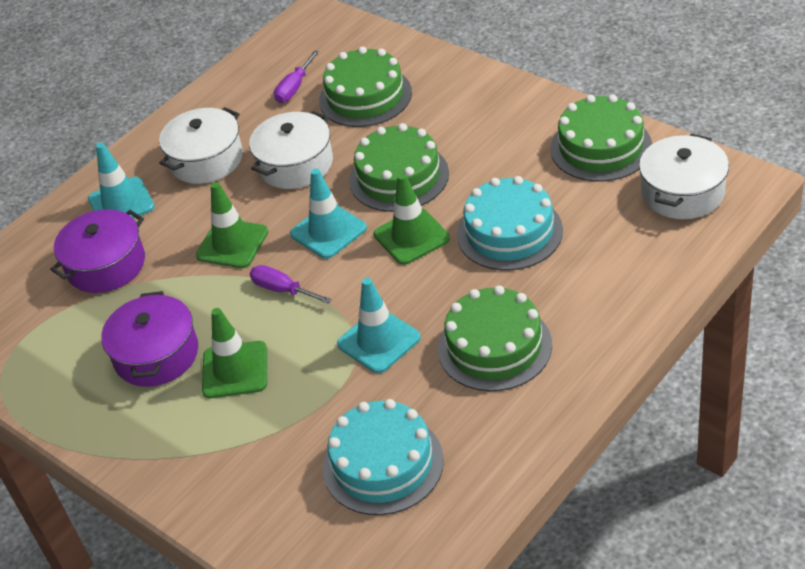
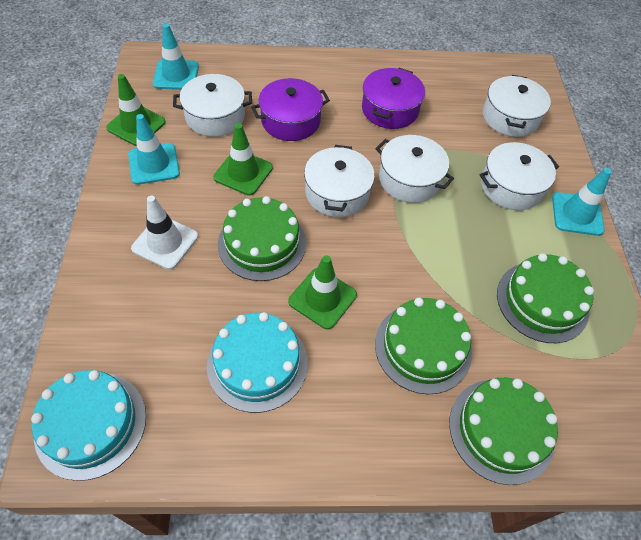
purple screwdriver: [250,265,332,304] [274,50,319,103] = 2 -> none = 0
white pot: [159,107,243,184] [249,111,333,189] [639,134,729,219] = 3 -> [173,74,252,137] [304,145,375,217] [375,135,454,203] [479,142,559,210] [483,75,551,137] = 5
white traffic cone: none = 0 -> [131,196,198,270] = 1

